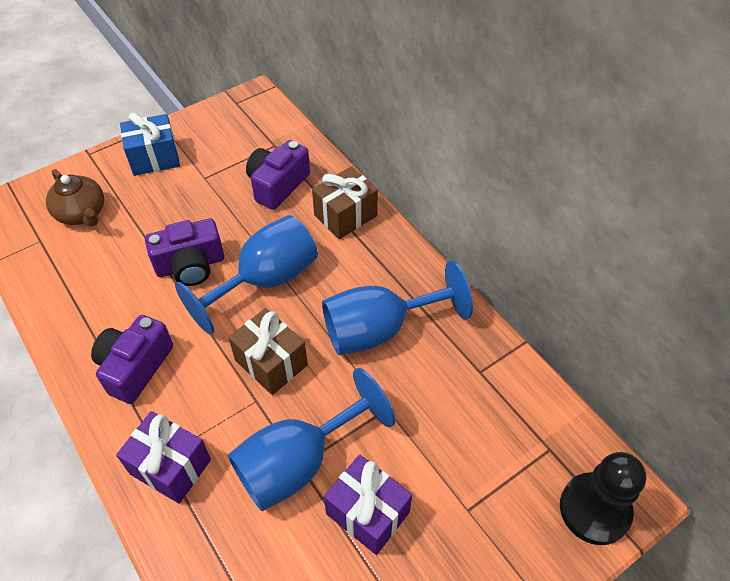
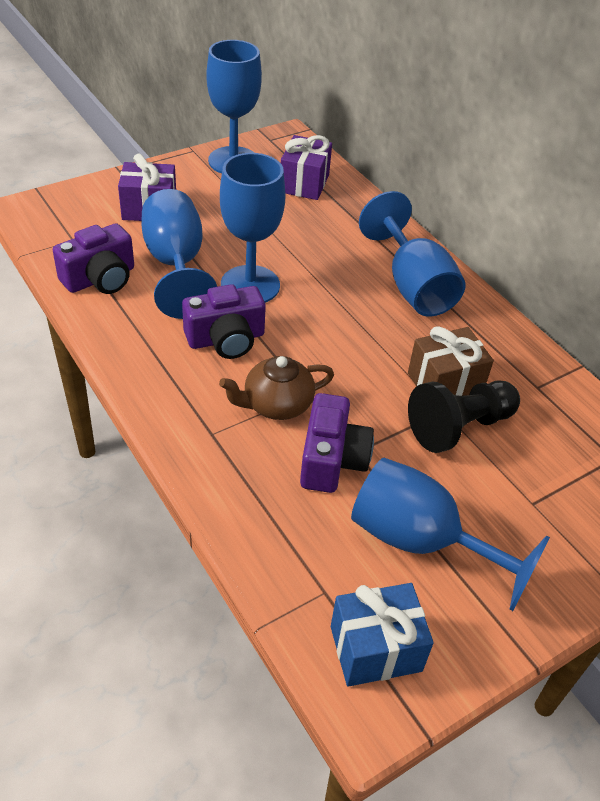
blue goblet: [175,215,318,335] [228,368,395,511] [322,261,473,355] = 3 -> [141,189,217,319] [206,40,262,173] [220,153,286,303] [351,458,550,611] [359,191,465,317] = 5
brown gift: [228,308,308,395] [312,166,378,239] = 2 -> [408,327,494,396] = 1

